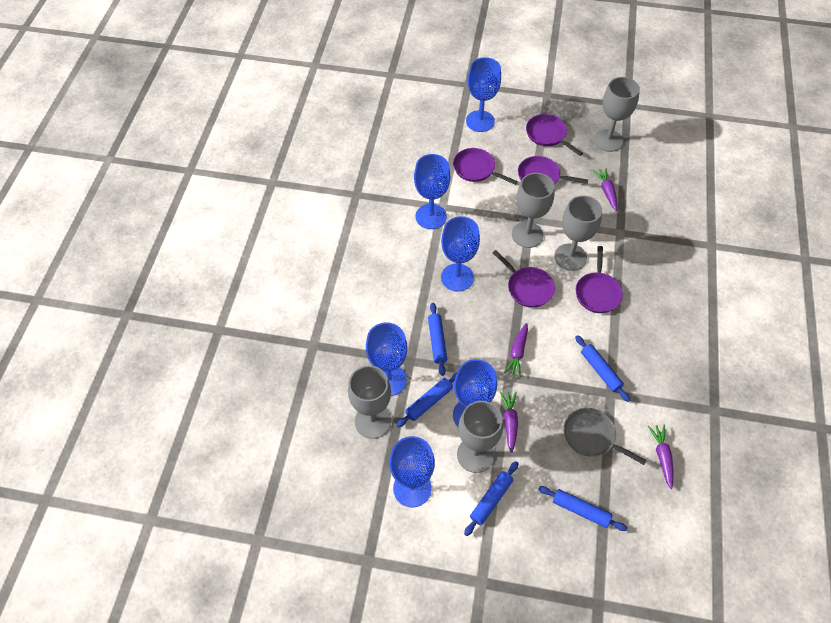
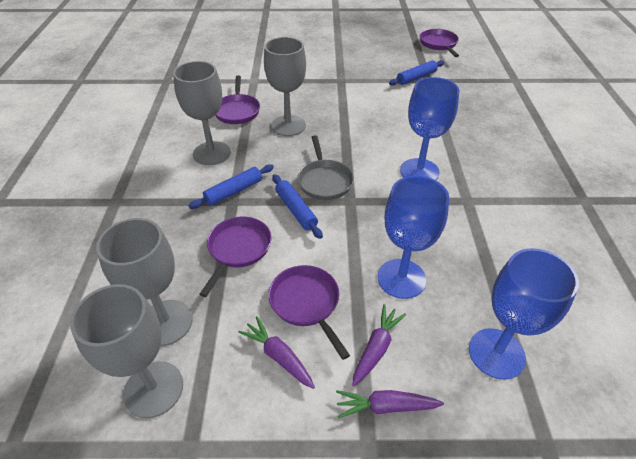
blue goblet: [366,322,408,396] [389,436,435,507] [414,154,450,229] [441,216,480,292] [453,359,497,427] [466,57,501,132] = 6 -> [378,176,449,299] [400,77,459,180] [469,248,579,380] = 3
blue rolling pin: [396,373,457,427] [428,303,447,376] [464,461,518,536] [538,486,627,531] [575,335,630,402] = 5 -> [189,164,274,209] [272,174,323,239] [389,60,444,85] = 3
grey goblet: [348,365,391,439] [457,401,503,473] [512,173,555,248] [554,195,602,271] [594,77,640,152] = 5 -> [70,284,183,418] [96,218,193,346] [173,61,231,165] [264,37,306,136] = 4
purple carrot: [500,392,518,453] [504,323,528,377] [593,168,617,211] [648,425,673,489] = 4 -> [238,316,315,389] [336,390,444,419] [352,304,406,386] = 3
purple pan: [453,148,518,185] [493,250,555,308] [518,156,588,185] [526,114,583,156] [576,246,623,313] = 5 -> [199,216,271,297] [215,75,260,124] [268,265,350,360] [420,29,459,57] = 4

